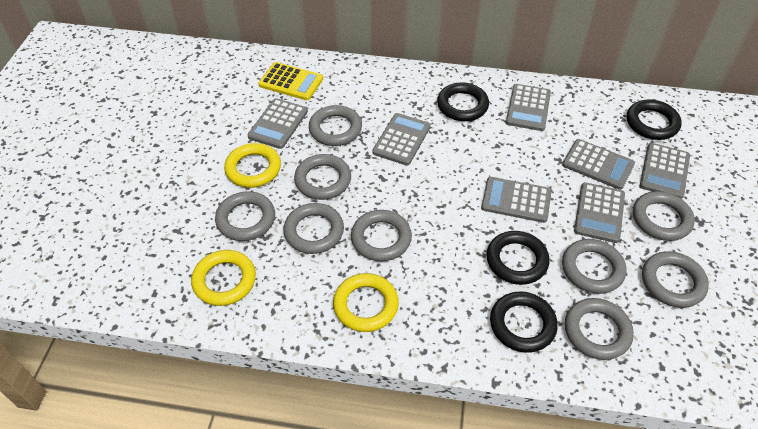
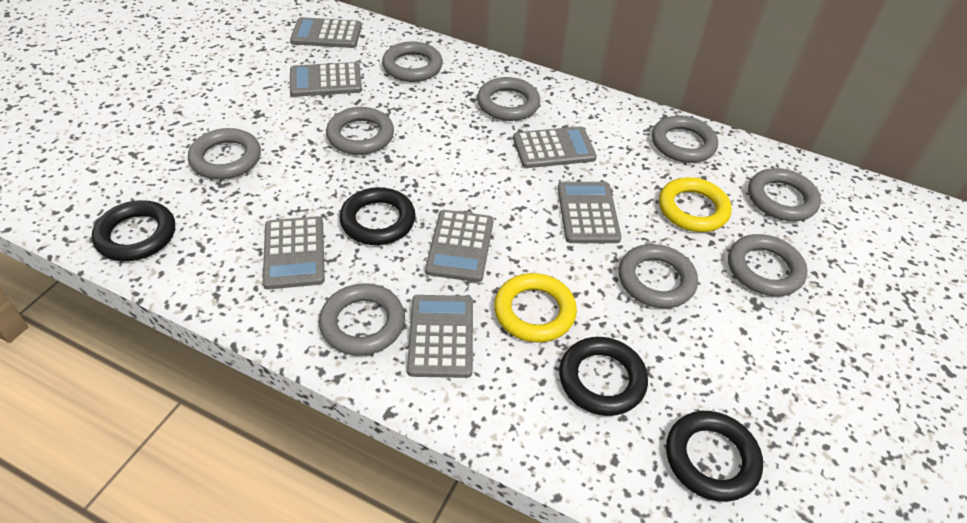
yellow calculator: [258,62,323,100] = 1 -> none = 0
yellow ring: [191,250,256,306] [224,143,281,188] [333,273,399,332] = 3 -> [494,273,577,343] [659,177,732,232] = 2

